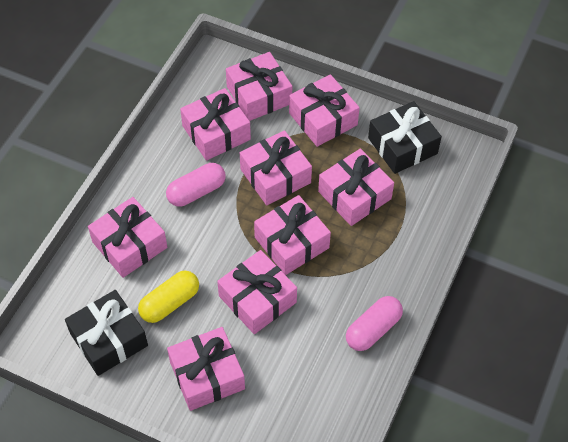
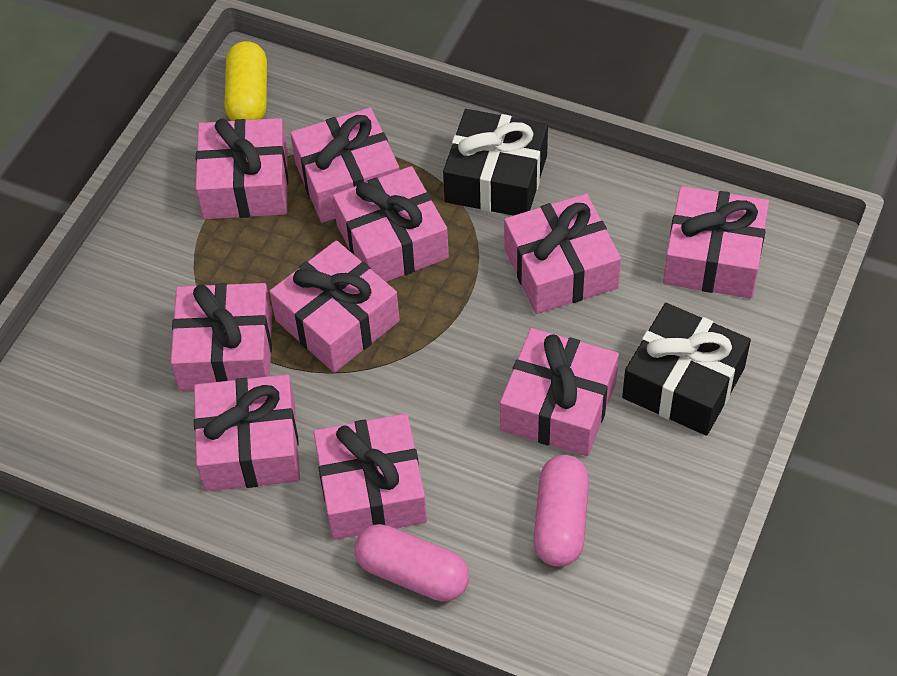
pink gift: [88,197,167,278] [167,327,245,411] [180,88,251,161] [217,250,297,334] [226,52,292,121] [240,130,312,205] [254,195,331,275] [289,74,360,147] [318,149,394,226] = 9 -> [171,283,272,391] [194,375,300,492] [195,118,288,219] [269,240,400,373] [290,108,399,223] [313,413,427,540] [333,166,449,282] [500,328,619,456] [504,194,621,314] [663,186,769,299] = 10

